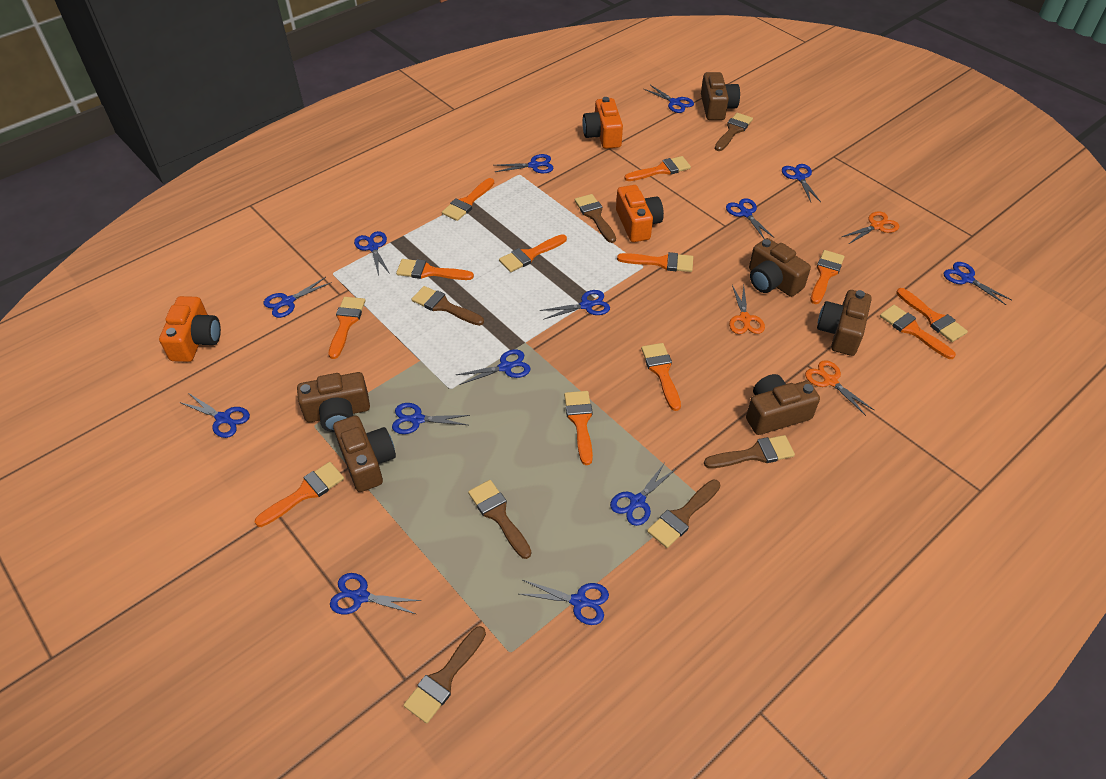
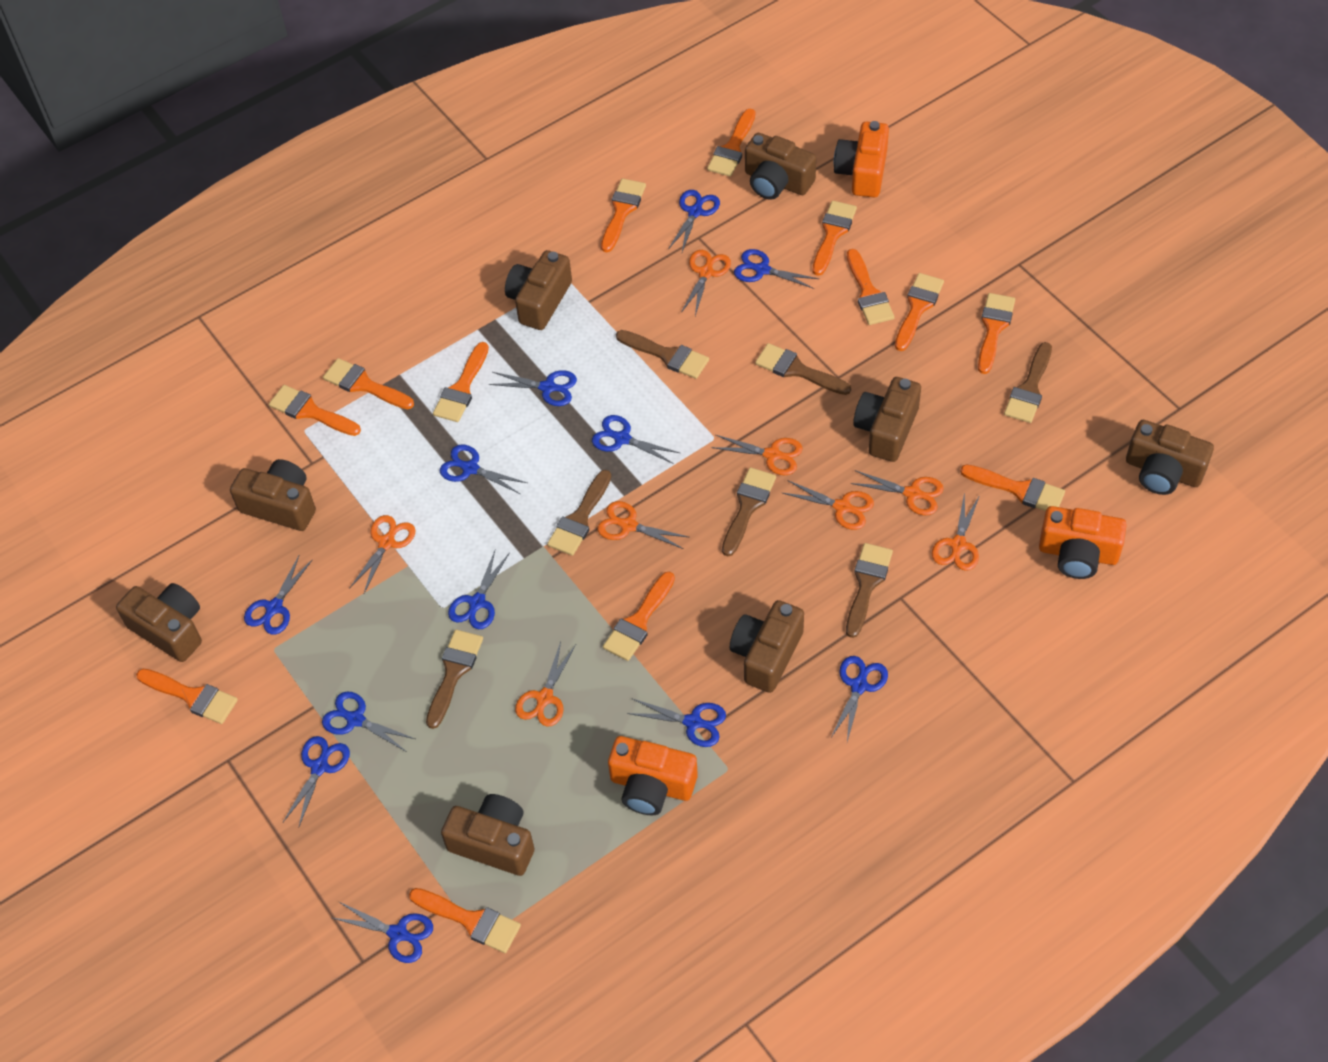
blue scissors: [179,394,250,438] [263,277,332,318] [330,573,421,614] [354,231,390,276] [392,403,470,434] [456,349,530,385] [494,154,553,173] [520,580,609,625] [540,290,610,320] [610,463,677,526] [644,85,694,113] [726,198,774,239] [782,164,821,202] [944,262,1012,305] = 14 -> [244,556,313,635] [283,736,350,826] [322,692,415,752] [332,901,433,963] [440,445,527,494] [448,551,510,629] [489,370,577,406] [592,415,680,464] [627,699,726,747] [669,190,720,252] [734,249,819,289] [831,656,888,742] = 12
brown camera: [297,372,370,432] [333,416,396,492] [701,72,740,120] [746,374,820,435] [749,238,811,297] [817,290,872,356] = 6 -> [116,583,202,662] [230,459,316,531] [441,794,534,876] [505,250,572,330] [730,600,804,693] [745,133,816,200] [853,377,921,462] [1126,420,1214,495] = 8
orange brush: [255,462,344,527] [329,297,365,359] [396,259,474,280] [442,178,494,221] [499,234,567,272] [564,391,593,465] [617,252,693,272] [624,156,691,181] [641,343,681,411] [811,250,844,304] [880,305,956,359] [896,288,968,342] = 12 -> [136,669,238,724] [269,385,361,436] [323,358,414,409] [409,888,521,953] [433,342,489,422] [601,179,646,252] [603,572,675,661] [707,109,755,177] [812,201,857,276] [847,249,894,325] [895,273,944,351] [960,464,1065,511] [978,293,1015,374] = 13
orange scissors: [729,285,765,334] [805,360,874,416] [842,211,899,244] = 3 -> [349,515,416,593] [515,642,576,727] [597,501,688,549] [681,250,731,316] [711,435,803,475] [782,480,874,530] [850,470,944,515] [932,492,980,571] = 8

